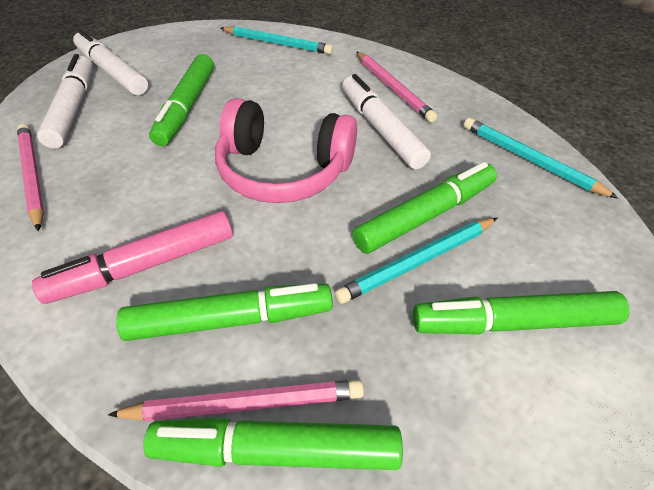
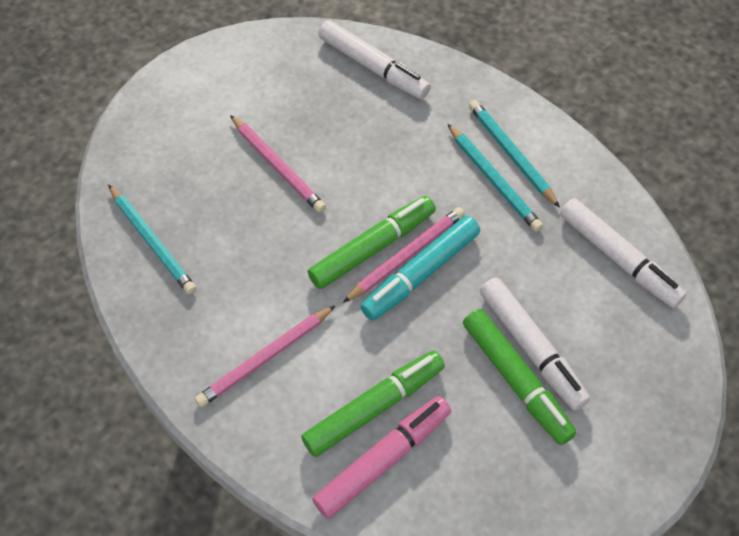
green marker: [116,283,333,341] [143,418,403,470] [149,54,214,146] [352,162,497,254] [413,291,630,334] = 5 -> [301,351,445,457] [308,196,436,289] [463,309,577,445] = 3
pink headphones: [215,98,357,203] = 1 -> none = 0
turquoise marker: none = 0 -> [360,216,480,321] = 1

